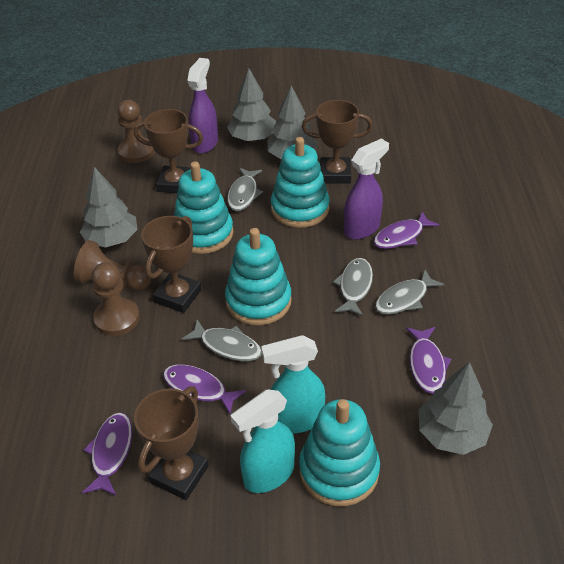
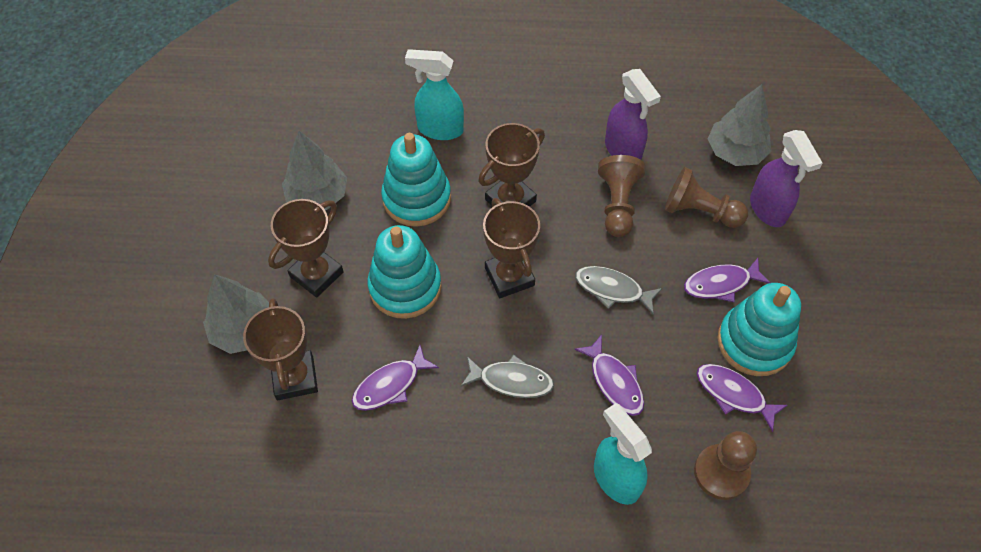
grey fish: [182,320,262,361] [227,168,263,211] [333,258,373,316] [375,270,445,315] = 4 -> [461,354,554,398] [575,266,662,315] = 2
grey tree: [80,167,138,247] [227,68,276,142] [267,86,318,159] [419,362,493,455] = 4 -> [203,275,269,354] [282,131,347,210] [708,84,771,166] = 3
turquoise stacking toy: [174,161,233,254] [225,228,292,326] [271,137,329,228] [299,399,380,506] = 4 -> [367,225,442,319] [381,133,451,227] [717,283,801,376] = 3

